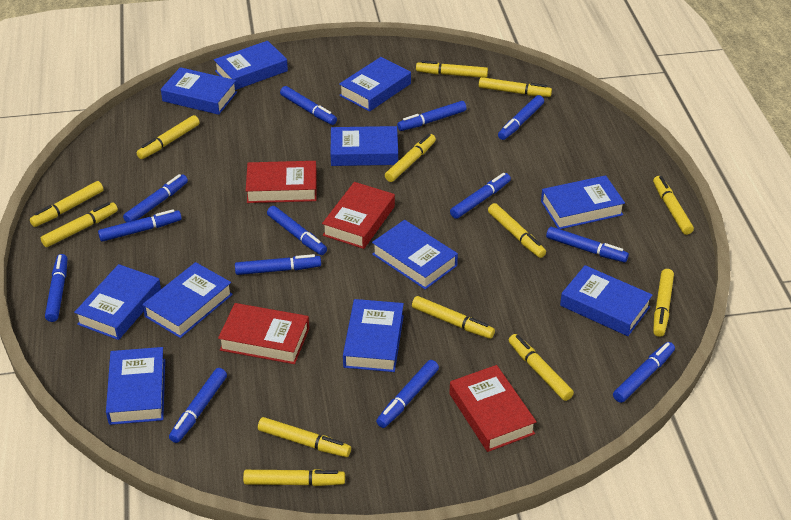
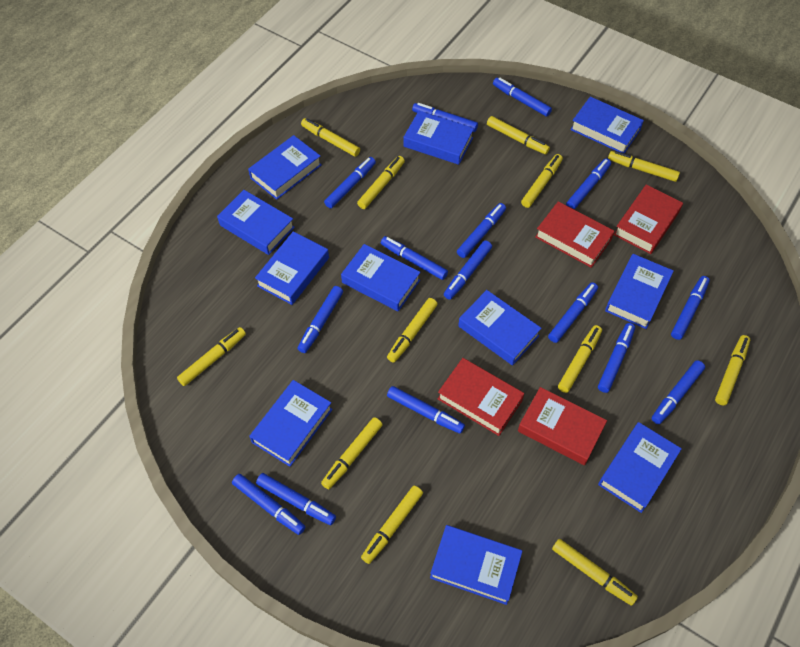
blue marker: [45,254,67,322] [98,209,182,242] [123,174,188,223] [169,368,227,443] [235,254,321,275] [267,206,327,255] [280,86,337,125] [376,360,439,428] [397,101,467,131] [450,173,511,219] [498,95,544,140] [546,227,629,262] [613,342,675,403] = 13 -> [232,474,305,535] [256,473,336,525] [298,286,343,353] [324,157,376,208] [381,236,448,280] [387,386,465,434] [412,103,478,132] [444,240,492,300] [457,203,506,258] [493,78,552,117] [548,282,598,343] [566,158,611,209] [598,323,635,393] [652,360,705,424] [671,276,710,340] = 15
yellow marker: [30,181,104,227] [41,202,118,247] [136,115,200,159] [243,469,345,486] [258,417,351,457] [385,134,436,182] [412,296,495,339] [416,61,488,78] [479,77,552,97] [488,203,546,258] [509,334,574,401] [653,176,694,235] [653,269,674,337] = 13 -> [177,327,246,386] [301,118,360,157] [321,417,383,489] [357,156,405,209] [361,486,423,564] [387,298,437,363] [487,116,550,154] [521,154,563,208] [552,539,638,606] [558,325,602,393] [608,151,680,182] [715,335,750,405] = 12

